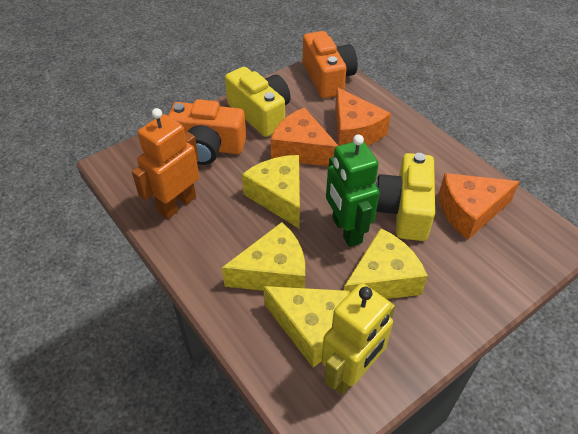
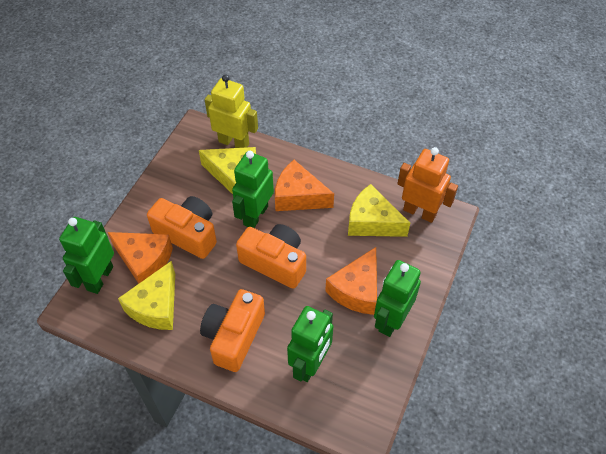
green robot: [326,134,380,247] = 1 -> [59,217,114,294] [232,151,274,228] [287,306,333,382] [374,260,421,337] = 4
orange camera: [168,99,246,165] [303,31,358,98] = 2 -> [147,196,217,259] [200,289,265,372] [236,224,306,289] = 3
yellow camera: [225,67,291,137] [376,153,435,241] = 2 -> none = 0
yellow cheese: [222,222,305,291] [242,155,300,228] [263,286,350,368] [344,228,428,299] = 4 -> [118,261,175,330] [199,147,256,194] [348,184,410,237] = 3

